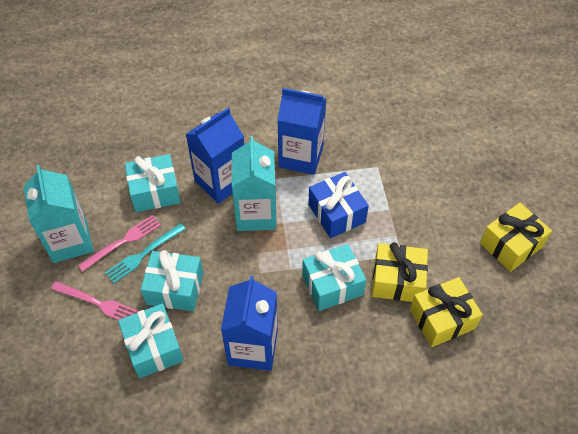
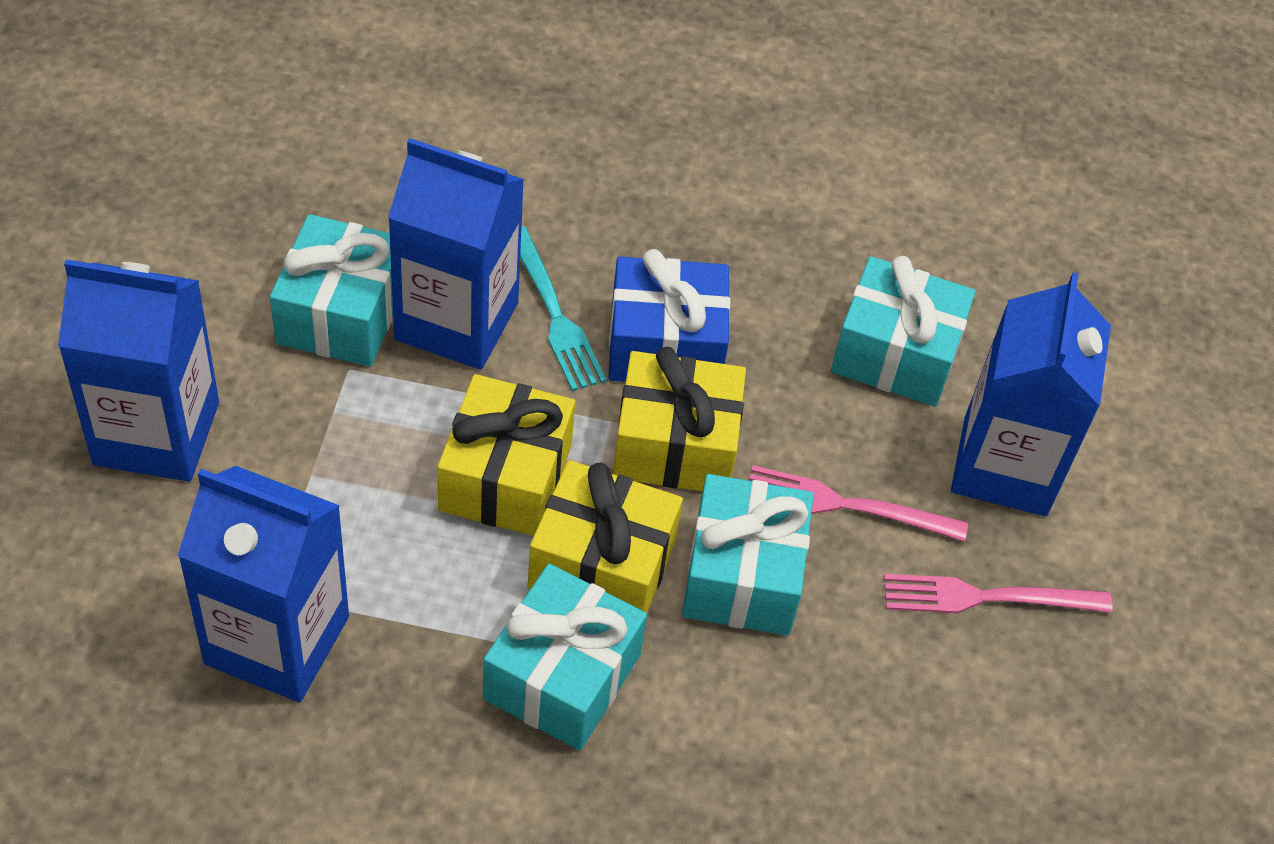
blue carton: [186,108,244,204] [221,276,278,371] [277,88,327,175] = 3 -> [58,259,219,482] [178,466,349,702] [388,138,524,370] [951,272,1111,516] = 4
turquoise carton: [23,165,93,263] [232,136,277,231] = 2 -> none = 0

